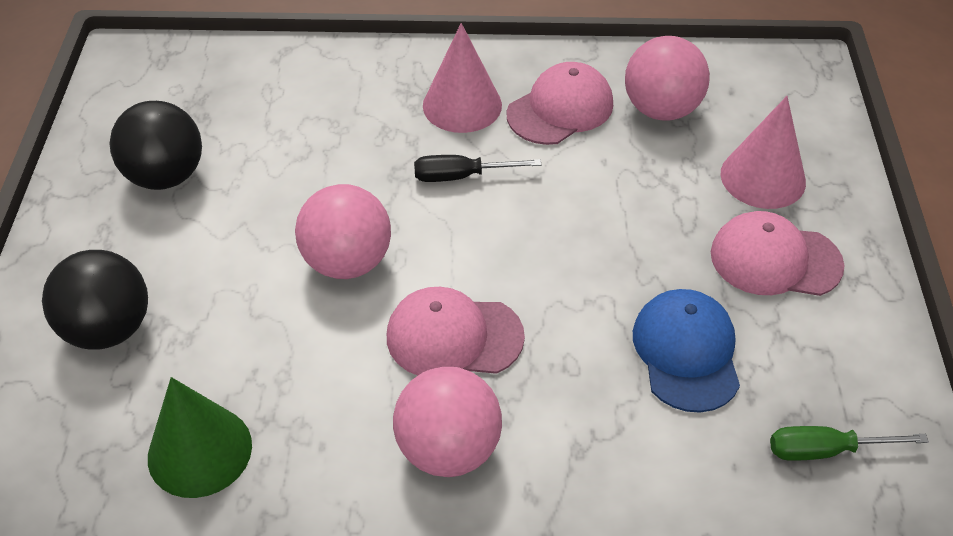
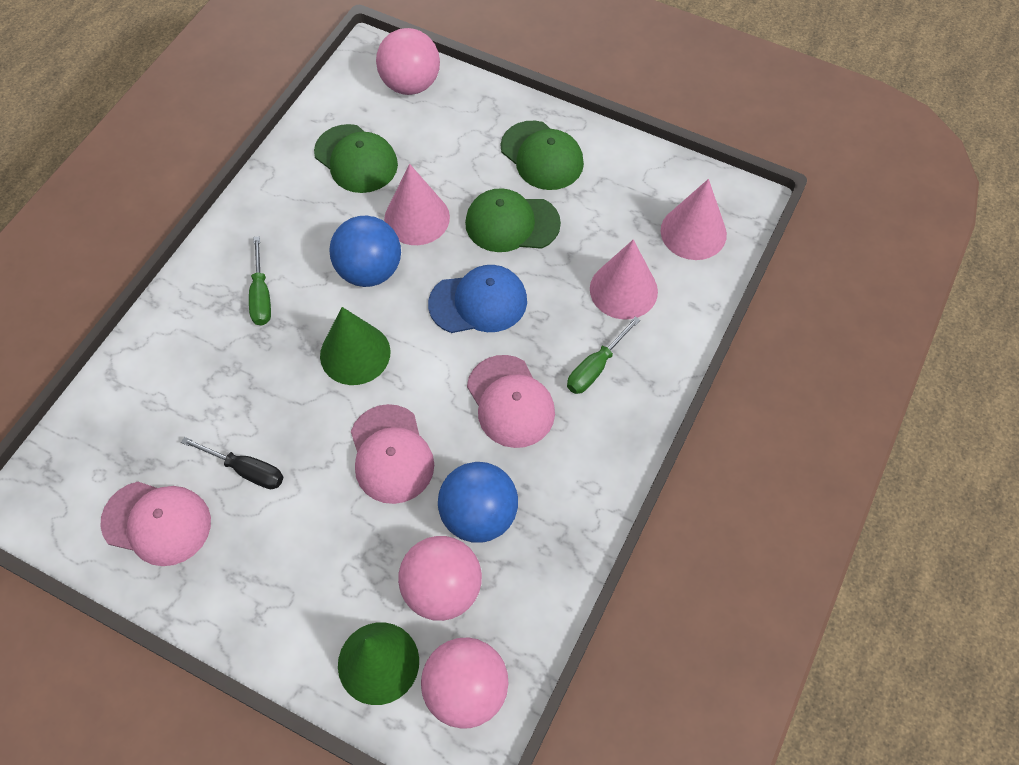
black ball: [42,250,148,350] [110,101,202,190] = 2 -> none = 0
blue ball: none = 0 -> [329,216,401,287] [438,462,518,543] = 2
green cap: none = 0 -> [314,124,398,193] [465,188,561,252] [501,121,584,190] = 3
green cone: [148,377,252,498] = 1 -> [320,307,390,385] [338,623,419,705] = 2
green screwdriver: [770,426,929,461] = 1 -> [249,236,271,326] [567,316,640,394] = 2
pink cone: [423,23,502,133] [721,96,806,209] = 2 -> [384,164,450,245] [590,240,658,319] [661,179,727,260] = 3

